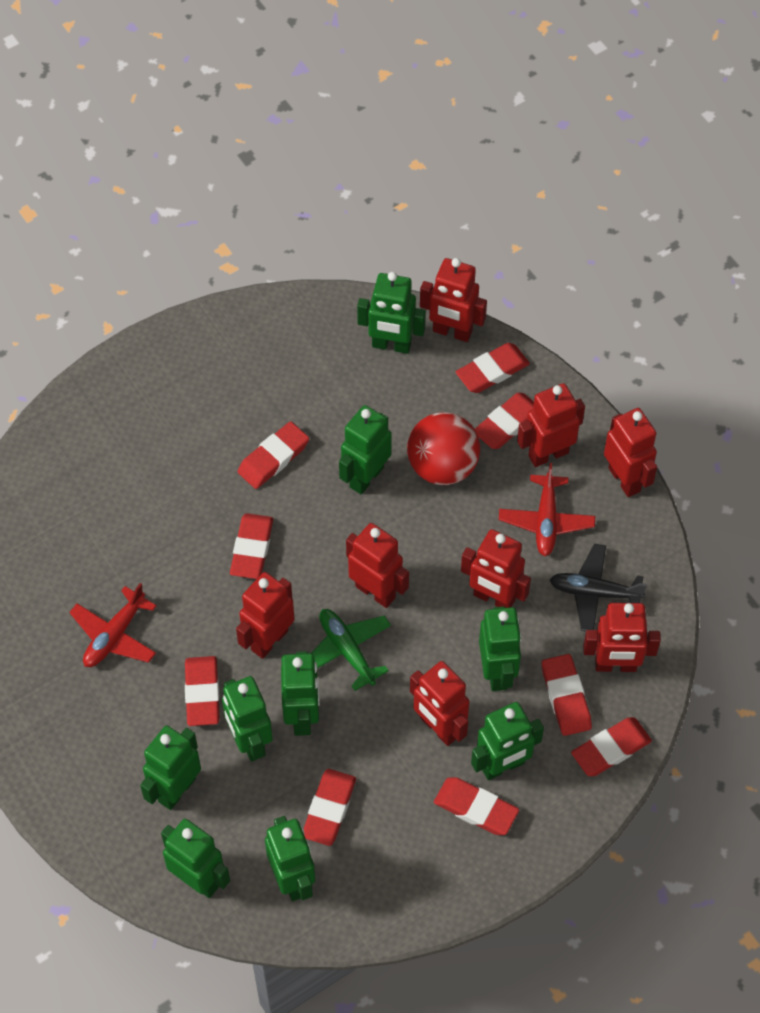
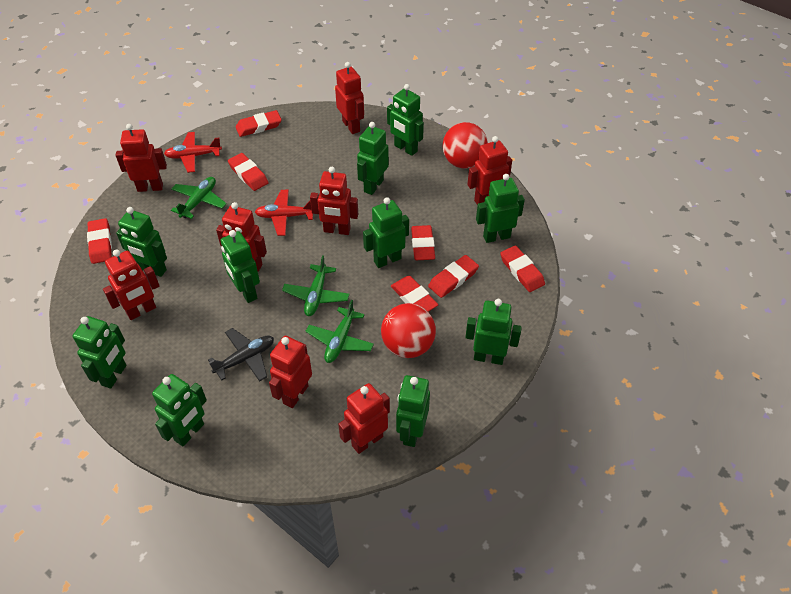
green plane: [311,609,391,691] = 1 -> [171,177,227,219] [282,255,349,316] [306,300,374,363] = 3
green robot: [140,726,201,810] [161,819,230,898] [222,676,273,762] [265,816,315,901] [281,651,320,736] [339,405,392,494] [357,272,426,354] [471,702,544,780] [479,606,522,691] = 9 -> [73,316,127,389] [116,207,167,277] [152,374,207,446] [220,230,260,303] [357,122,389,195] [363,197,409,268] [387,84,424,156] [396,375,430,447] [465,299,522,365] [476,174,525,243] = 10
red ball: [407,412,480,485] = 1 -> [381,303,436,358] [443,122,488,169] = 2
red eraser: [185,656,219,726] [230,513,273,579] [237,421,309,489] [304,769,356,846] [434,777,519,835] [456,343,530,393] [475,393,534,449] [542,654,592,736] [571,717,652,776] = 9 -> [87,218,112,264] [228,153,269,191] [236,110,282,137] [391,276,438,312] [411,225,435,260] [428,255,479,298] [500,245,545,292] = 7

